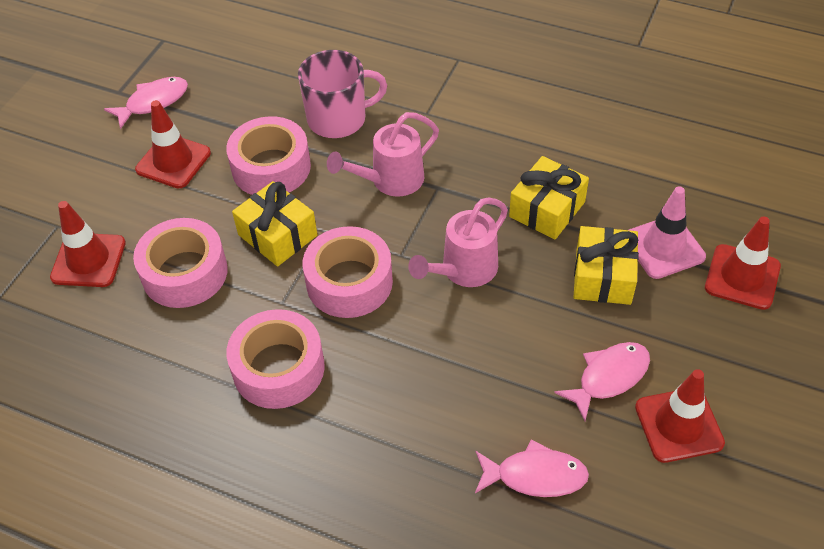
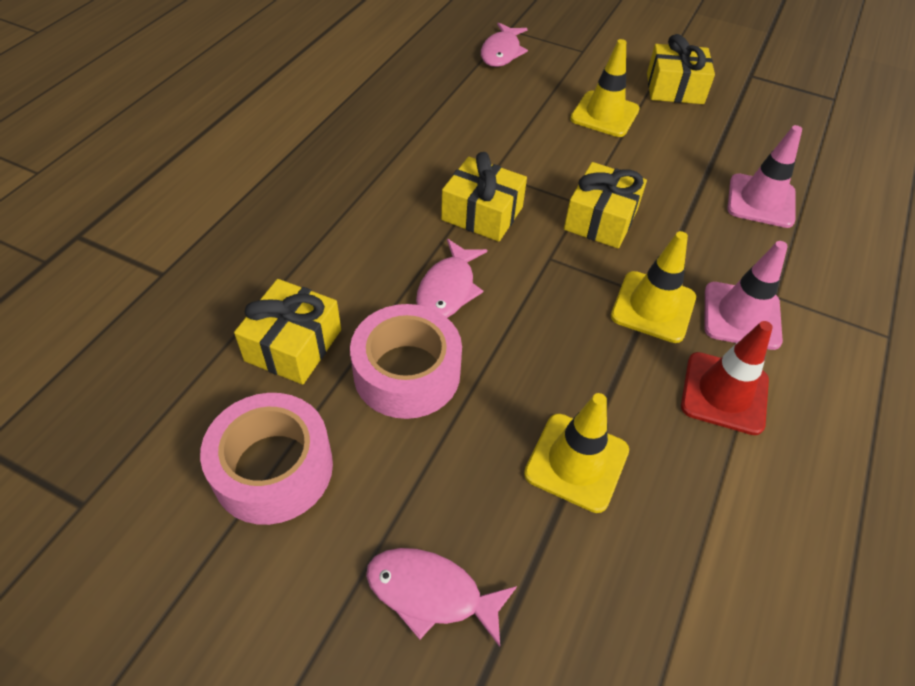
pink mug: [298,50,387,138] = 1 -> none = 0
pink tape: [133,218,228,308] [226,116,311,195] [226,309,325,409] [303,226,393,318] = 4 -> [200,393,333,525] [350,304,462,419] = 2
pink traffic cone: [629,186,706,279] = 1 -> [704,241,788,350] [727,125,802,228] = 2
pink watering can: [327,112,439,197] [408,198,508,287] = 2 -> none = 0
red traffic cone: [50,201,126,287] [135,100,211,188] [635,369,725,463] [705,217,781,310] = 4 -> [681,321,773,435] = 1
yellow gift: [232,181,317,266] [509,156,589,239] [574,226,639,305] = 3 -> [234,279,341,384] [441,152,527,242] [564,162,647,249] [647,34,715,104] = 4
yellow traffic cone: none = 0 -> [524,393,629,513] [570,39,640,137] [611,231,696,343] = 3

